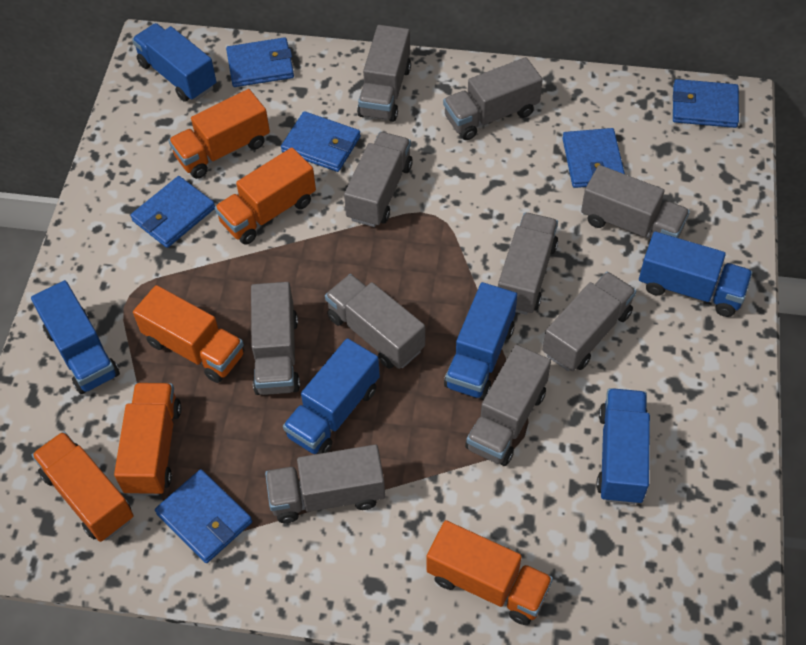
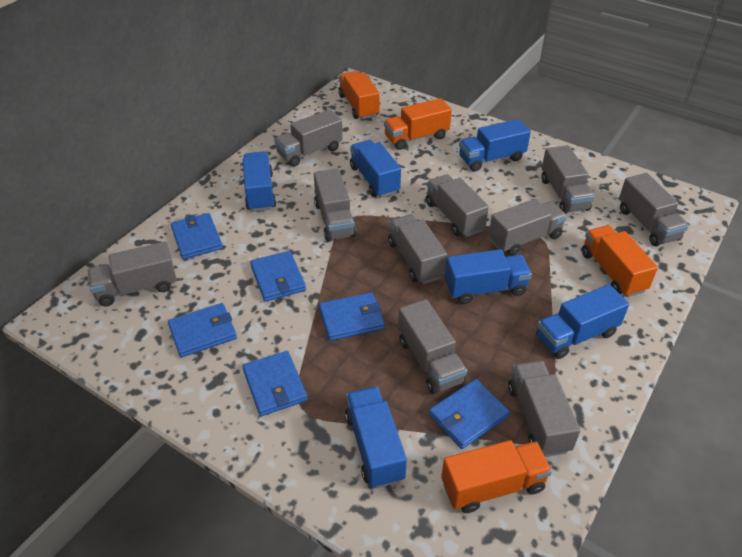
orange truck: [32,431,134,542] [114,383,181,496] [133,285,244,383] [169,89,270,179] [215,148,316,245] [426,520,553,625] = 6 -> [338,71,380,120] [384,98,452,150] [441,440,552,513] [582,225,658,297] = 4

